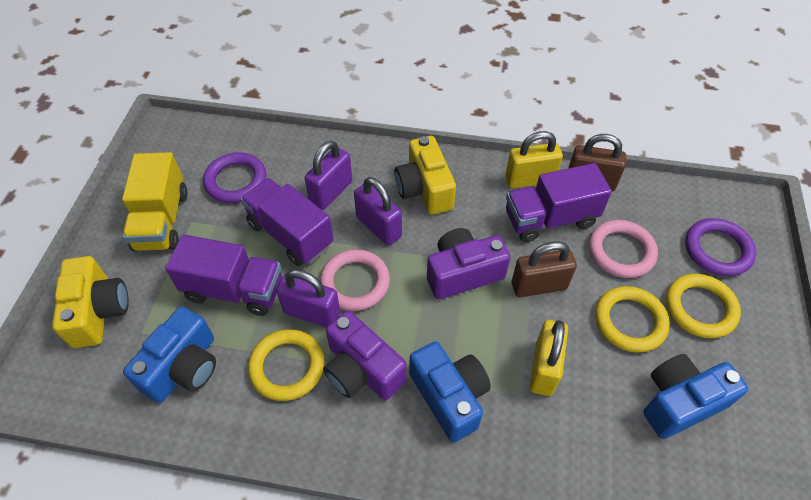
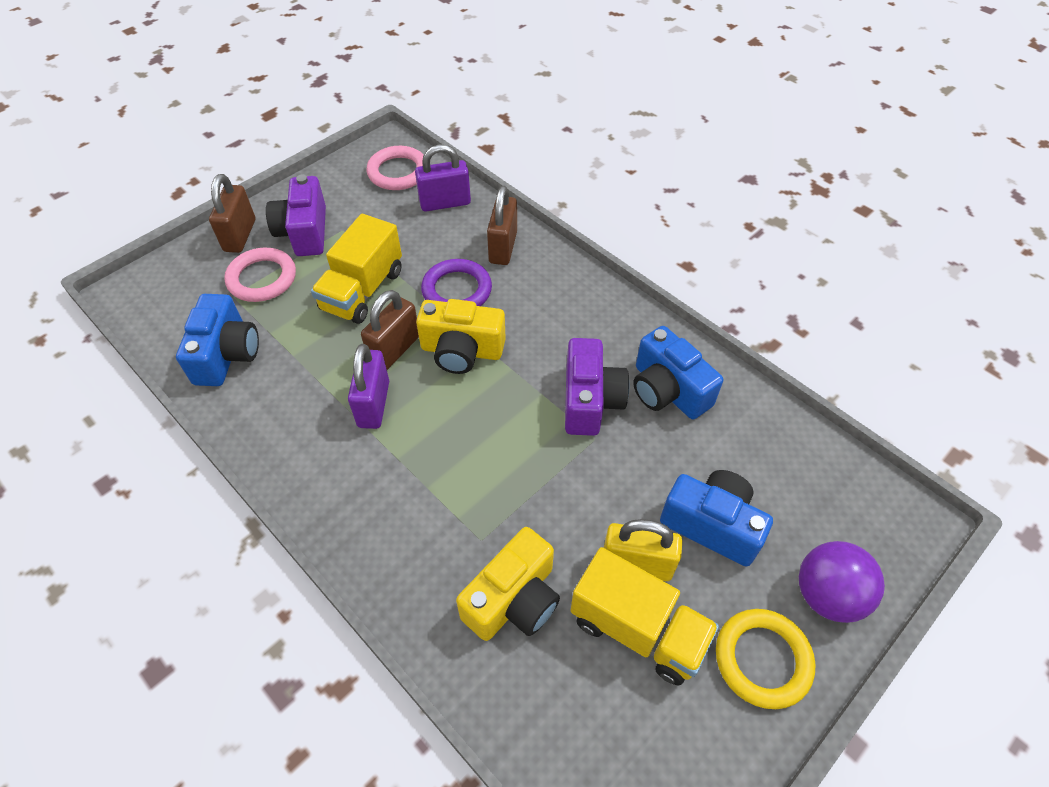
brown padlock: [512,241,577,298] [569,134,626,192] = 2 -> [209,174,255,253] [361,290,419,370] [487,186,517,265] = 3
purple ball: none = 0 -> [799,541,885,623] = 1
purple padlock: [276,269,340,328] [305,141,352,210] [354,177,402,246] = 3 -> [348,344,389,429] [415,145,471,211] = 2
purple ring: [203,152,266,203] [685,218,756,276] = 2 -> [421,259,492,306] = 1
purple truck: [165,235,282,316] [241,178,334,266] [506,163,612,242] = 3 -> none = 0
yellow padlock: [505,131,563,189] [529,320,568,396] = 2 -> [604,519,682,581] = 1
yellow ring: [248,329,325,401] [595,286,670,353] [666,274,741,338] = 3 -> [716,609,816,709] = 1
yellow truck: [122,152,188,251] = 1 -> [311,214,402,324] [570,547,719,685] = 2

